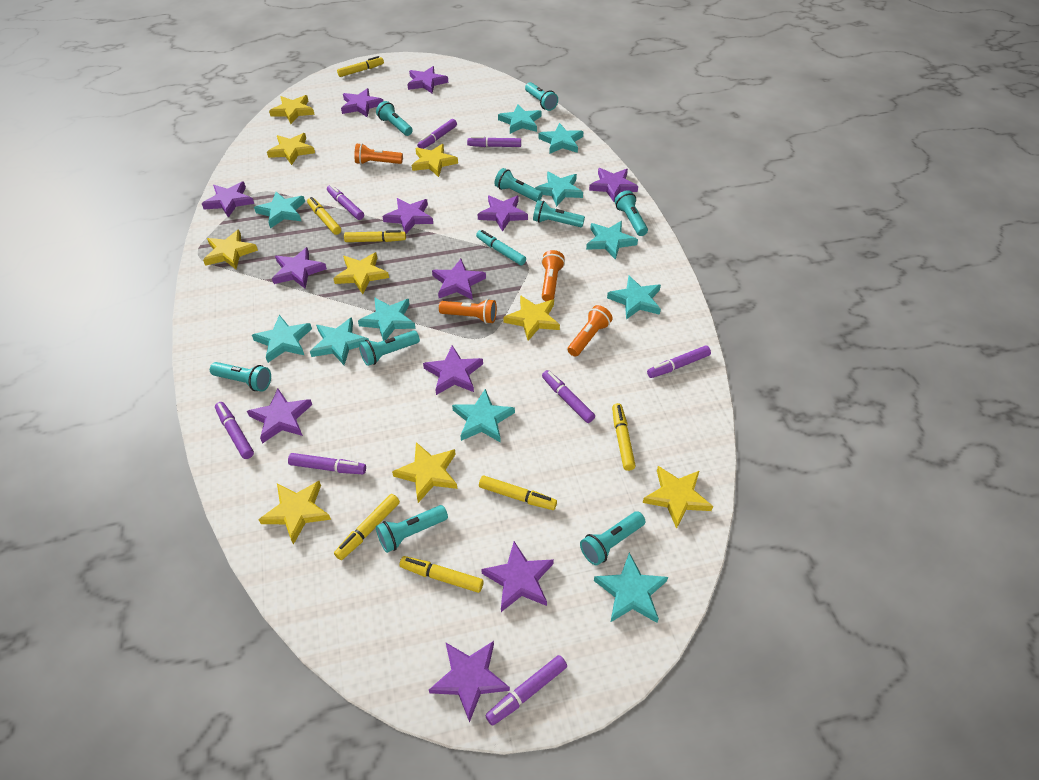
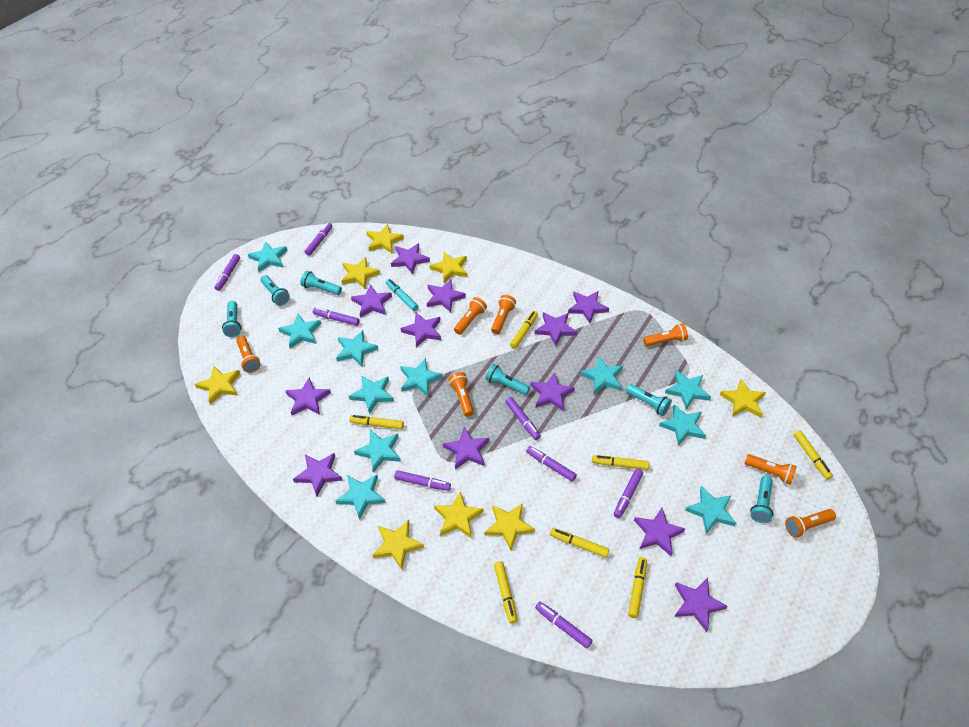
orange flashlight: [354,143,403,165] [439,299,497,324] [541,250,565,301] [567,305,613,357] = 4 -> [236,336,261,373] [448,372,474,416] [454,297,487,335] [491,295,516,334] [643,323,688,346] [744,454,797,485] [785,509,836,538] = 7
turquoise flashlight: [210,362,271,392] [359,330,420,366] [376,101,413,136] [376,505,448,553] [494,168,543,202] [525,82,558,111] [533,200,585,227] [580,511,645,566] [615,190,648,236] = 9 -> [222,301,241,337] [260,275,290,306] [300,271,342,295] [486,364,530,395] [626,384,672,416] [750,476,773,523] = 6
yellow star: [203,230,258,269] [258,481,331,545] [267,133,315,165] [269,95,315,124] [333,252,389,294] [392,442,457,503] [412,144,458,177] [503,295,560,341] [643,466,713,529] = 9 -> [195,366,240,405] [341,257,380,289] [366,224,404,253] [373,520,424,570] [429,252,467,283] [434,492,484,538] [485,503,535,550] [720,379,766,417] = 8

